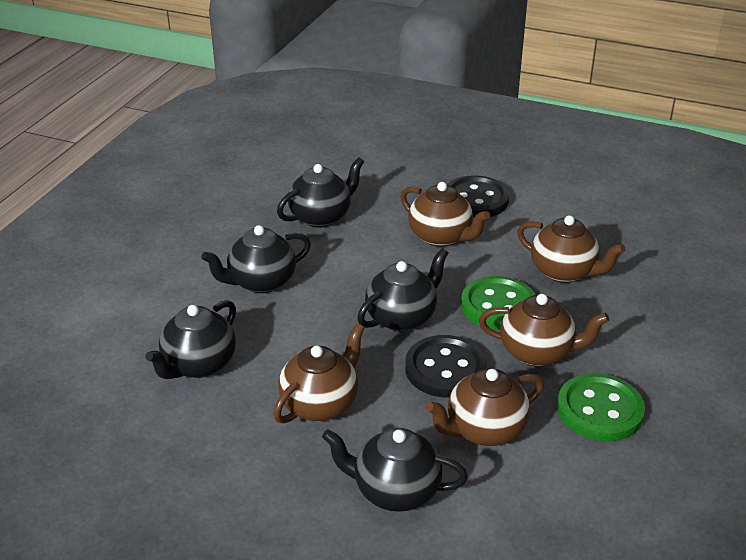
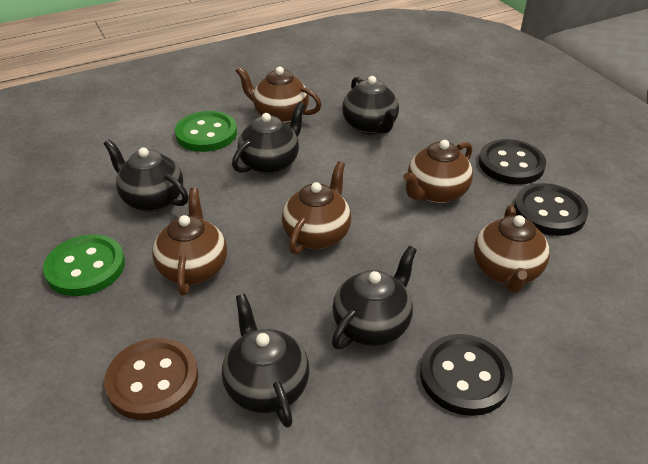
black button: [405,335,487,398] [447,175,509,218] = 2 -> [420,334,513,416] [479,139,546,185] [514,183,588,236] = 3
brown button: none = 0 -> [104,338,198,420] = 1

